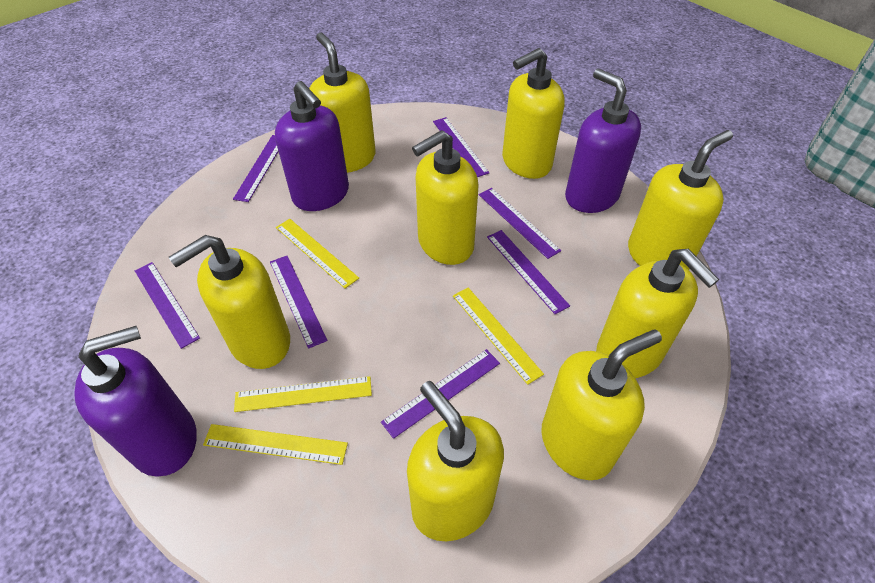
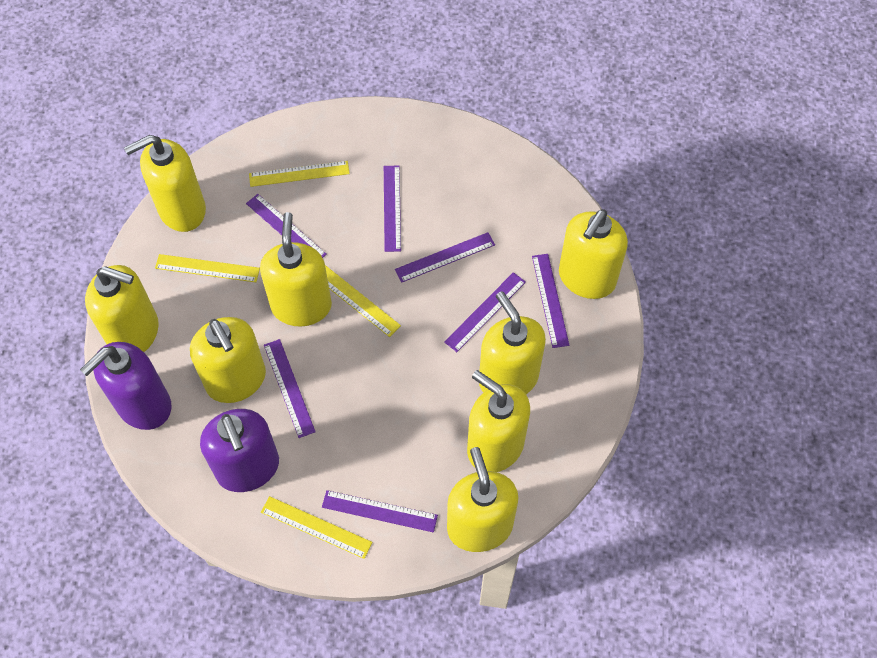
purple soap dispenser: [74,326,197,477] [275,81,349,211] [565,69,641,213] = 3 -> [80,342,171,430] [200,409,279,492] = 2

